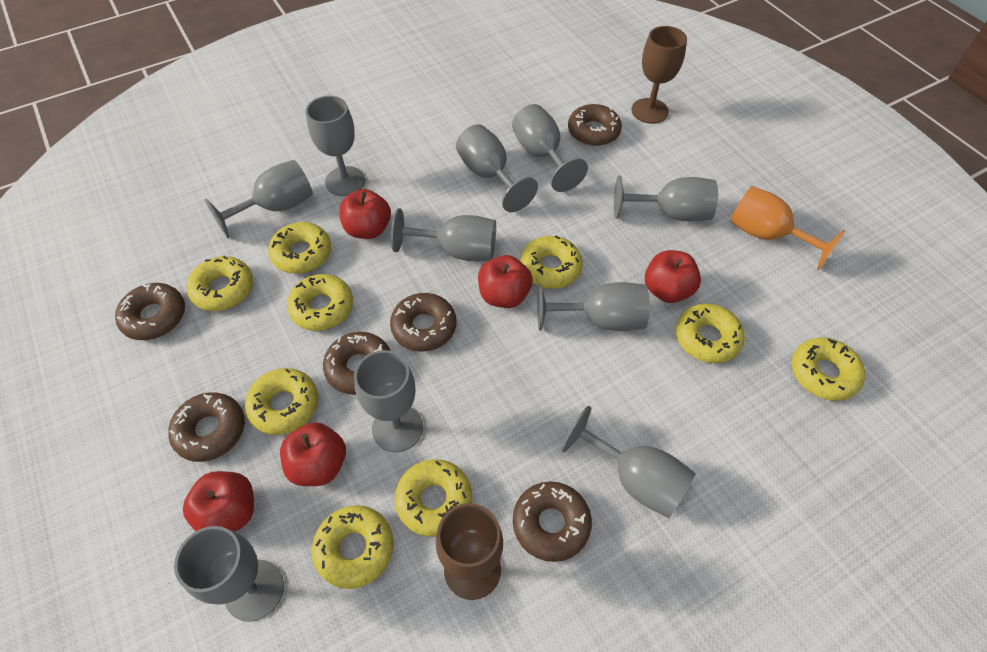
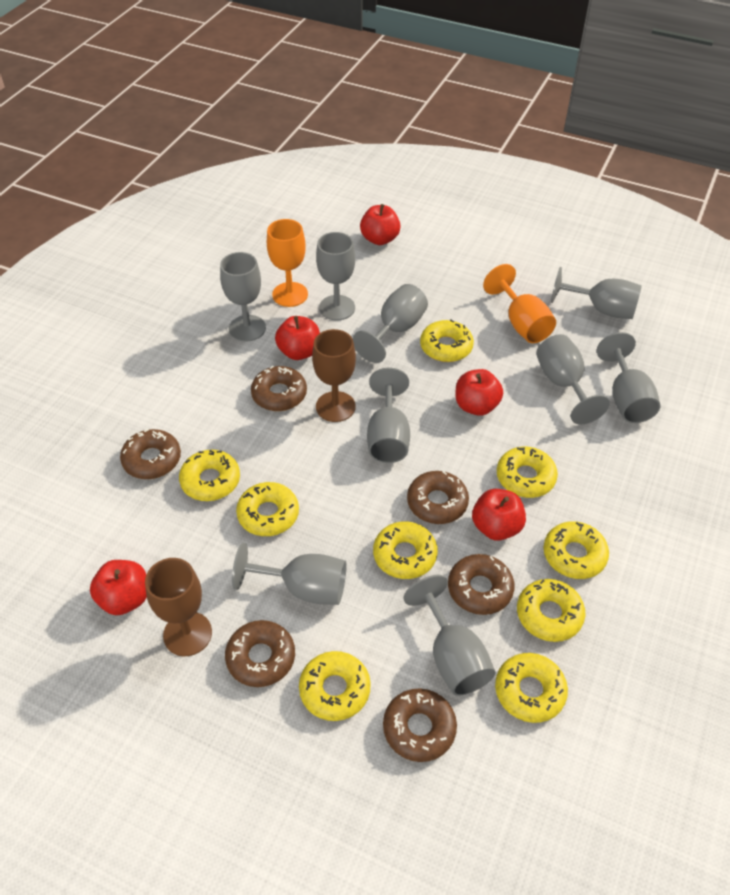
grey goblet: [174,526,284,622] [204,160,313,238] [306,96,365,196] [354,350,423,452] [391,208,496,261] [456,124,538,212] [512,104,588,192] [537,282,650,331] [561,406,696,518] [614,176,718,221] = 10 -> [220,252,266,342] [232,543,347,605] [316,232,355,320] [353,284,428,363] [367,368,410,463] [403,575,496,696] [536,334,610,424] [551,267,642,319] [597,332,661,423] = 9
orange goblet: [730,186,845,270] = 1 -> [267,219,308,307] [483,264,556,343] = 2

